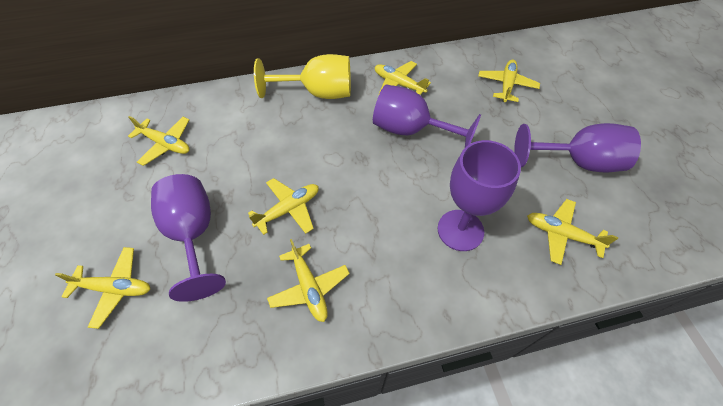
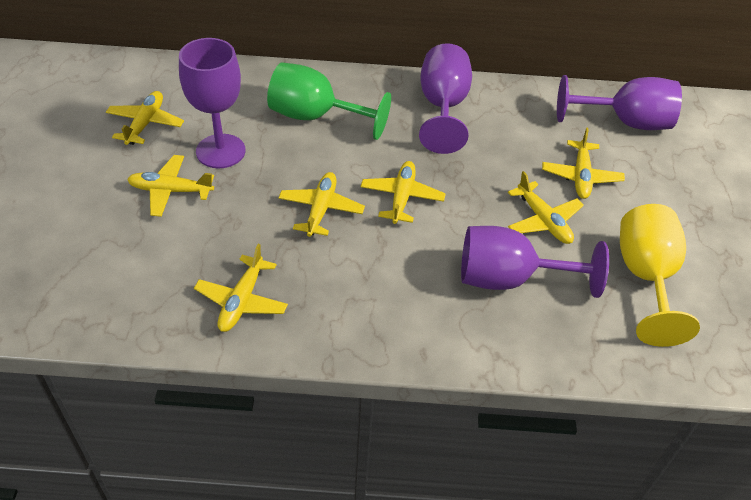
green goblet: none = 0 -> [267,62,391,140] = 1

